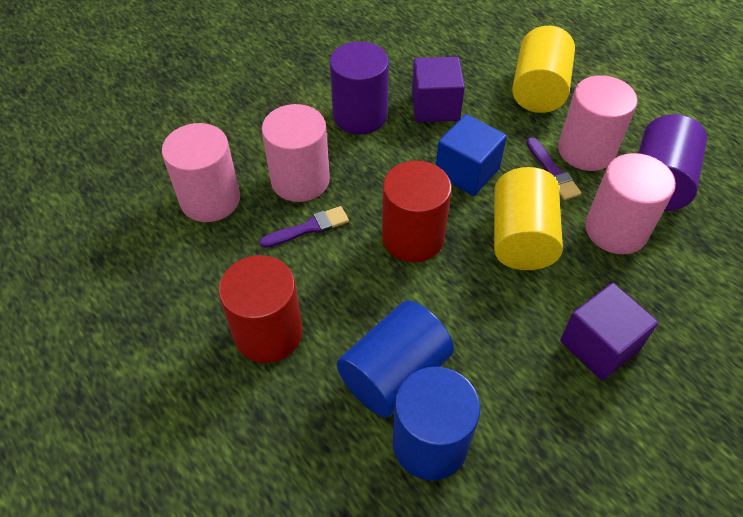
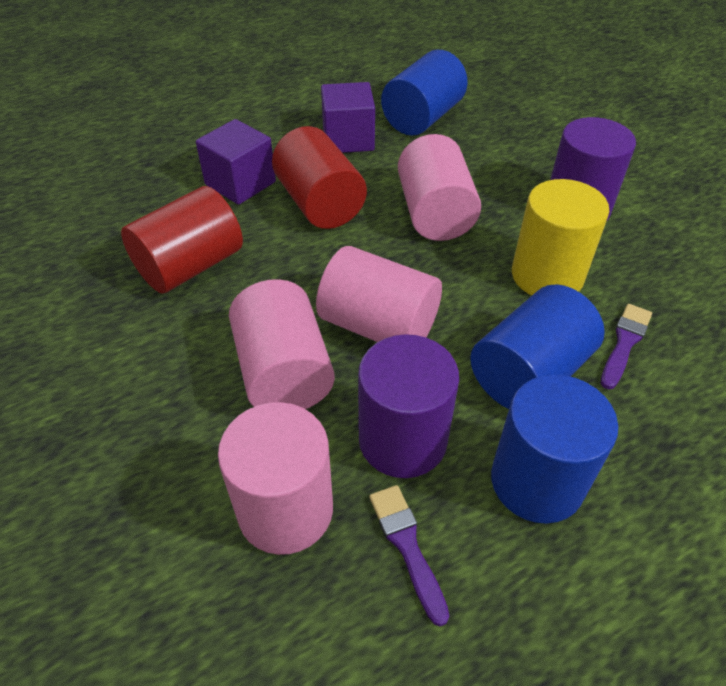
blue cube: [436,114,507,196] = 1 -> none = 0
blue cylinder: [337,301,454,418] [392,366,480,480] = 2 -> [381,50,468,136] [470,284,605,409] [491,374,619,524] = 3
yellow cylinder: [494,167,563,270] [512,26,575,113] = 2 -> [512,179,609,295] = 1

